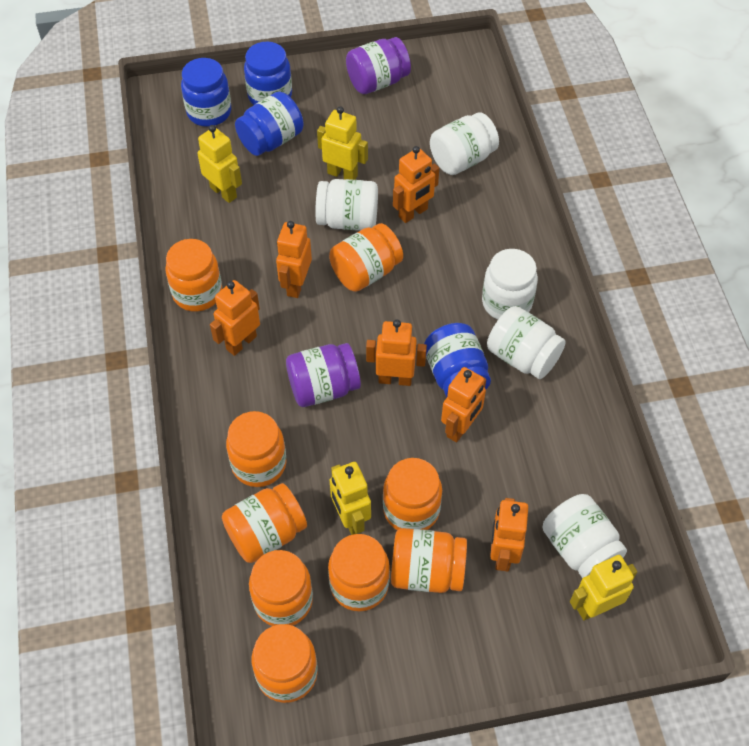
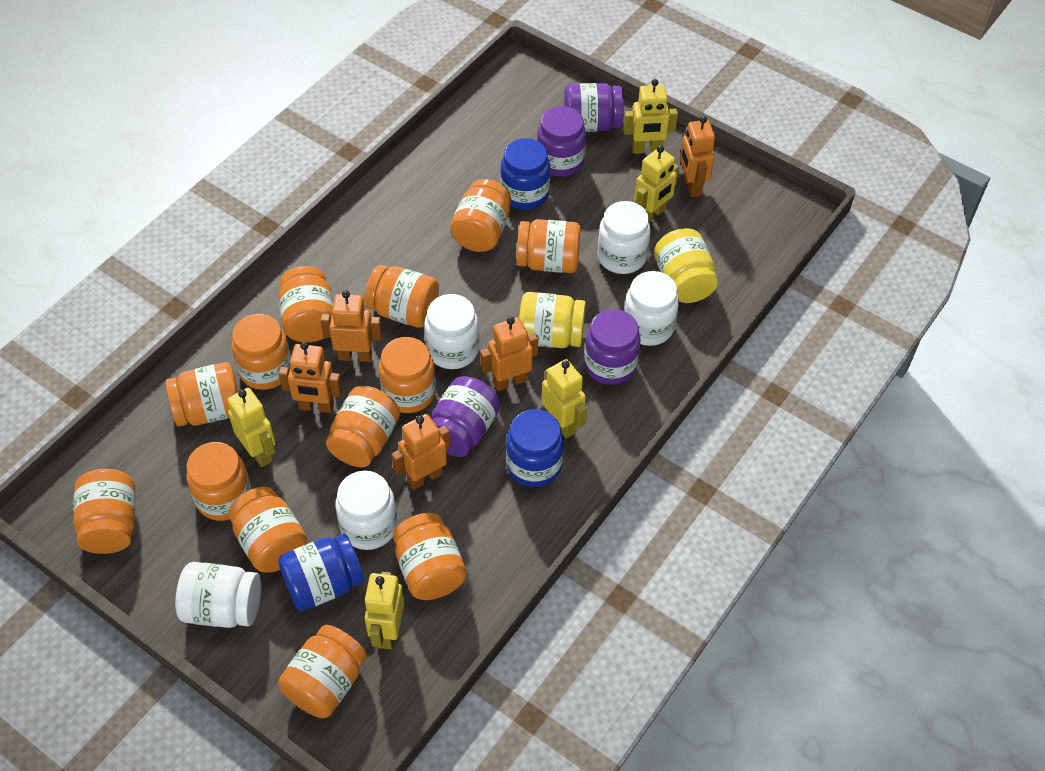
blue jar: [181,58,231,127] [235,92,304,156] [244,42,292,105] [424,323,491,397] = 4 -> [278,534,364,611] [500,138,550,210] [506,409,564,487] = 3
orange jar: [165,239,222,312] [222,483,307,563] [226,411,286,487] [249,550,313,626] [252,624,318,703] [328,534,390,611] [329,223,403,292] [383,458,442,530] [391,528,467,593] = 9 -> [73,469,135,554] [165,362,239,427] [186,442,251,521] [228,487,307,573] [232,314,291,390] [278,625,367,718] [279,266,333,343] [326,386,400,467] [364,265,439,328] [379,337,436,413] [393,513,467,600] [450,179,511,252] [517,219,581,273] = 13
orange robot: [210,280,260,356] [276,221,312,298] [366,320,427,386] [393,146,439,223] [441,367,486,442] [490,498,528,572] = 6 -> [278,342,342,413] [320,290,382,362] [391,414,451,490] [480,317,538,391] [680,116,715,197] = 5
purple jar: [286,343,361,407] [346,37,411,94] = 2 -> [431,376,500,457] [537,106,586,177] [564,83,624,132] [584,309,641,385] = 4
yellow jar: none = 0 -> [519,292,586,348] [654,228,718,303] = 2
yellow robot: [197,125,242,203] [317,106,368,180] [330,462,371,535] [570,555,637,620] = 4 -> [227,388,276,467] [364,572,404,650] [541,359,587,439] [623,79,678,154] [634,145,679,223] = 5

